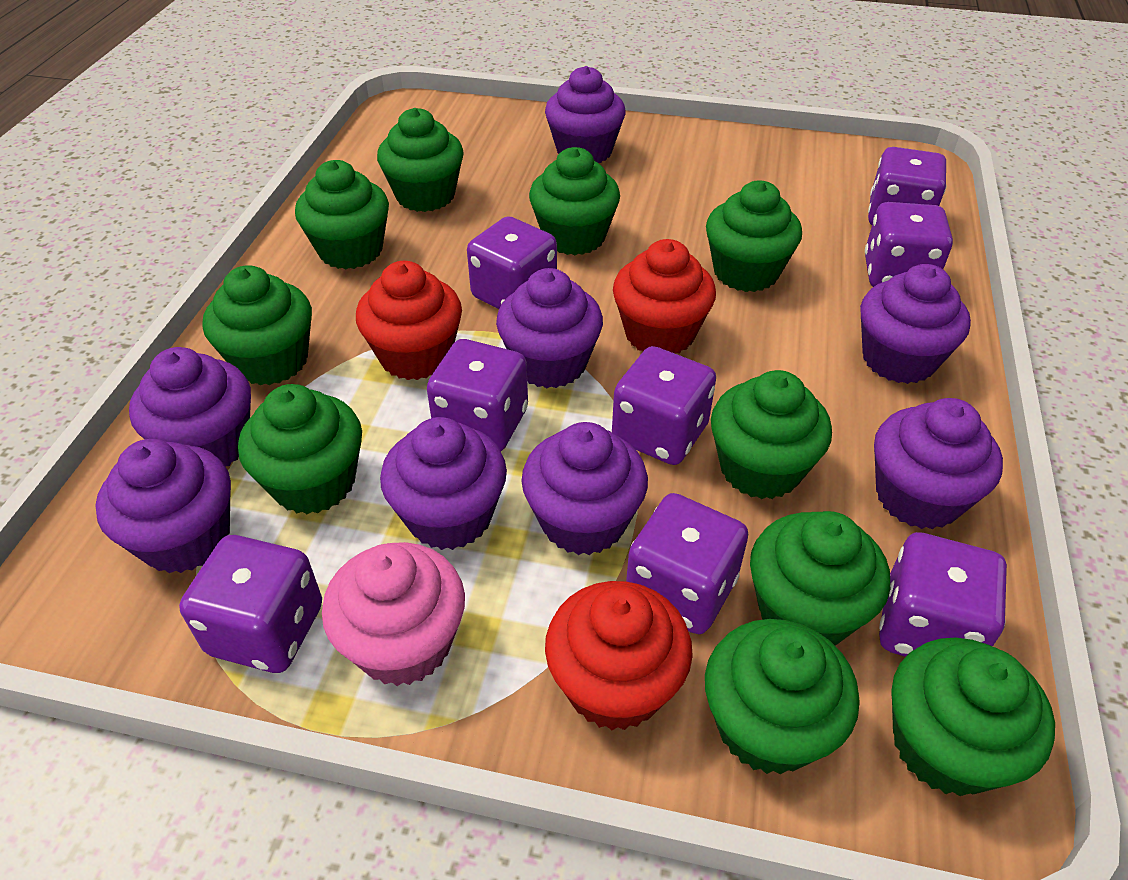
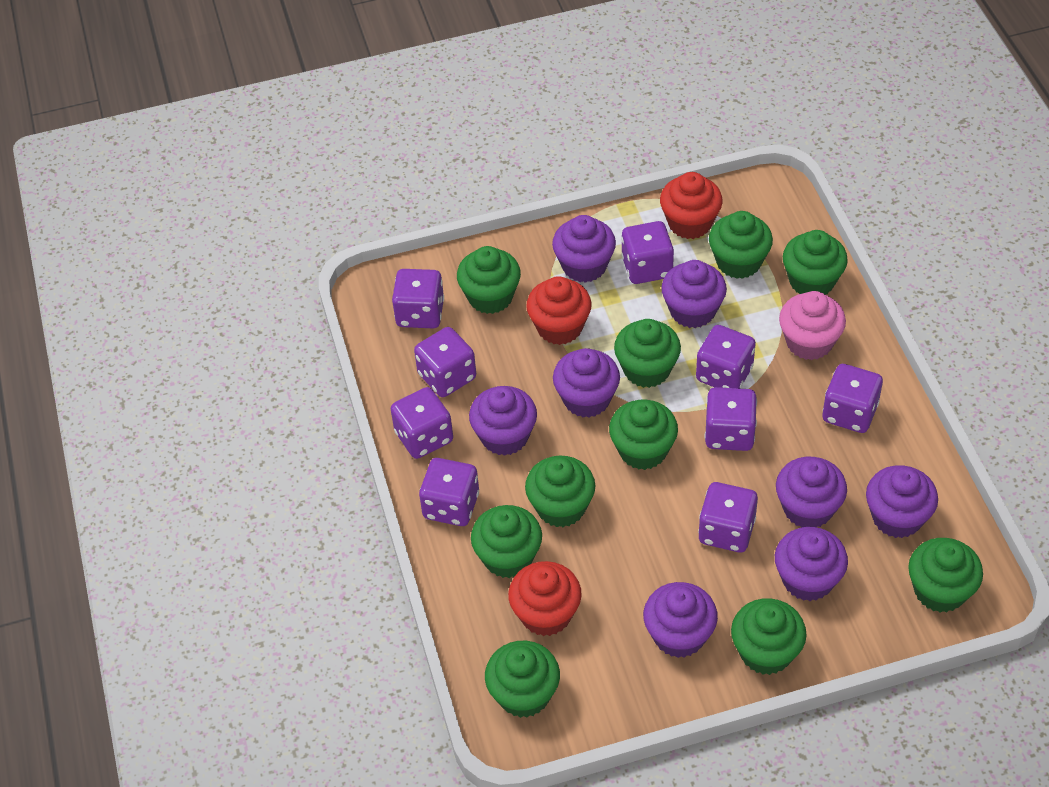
purple dice: [179,535,322,673] [427,339,528,452] [467,216,557,309] [612,346,716,465] [626,493,748,634] [865,202,953,287] [868,147,946,225] [879,532,1007,657] = 8 -> [391,387,453,459] [392,269,444,328] [414,327,476,397] [419,458,479,526] [621,221,674,284] [696,325,756,389] [698,482,758,552] [705,387,757,451] [822,364,883,433] = 9

